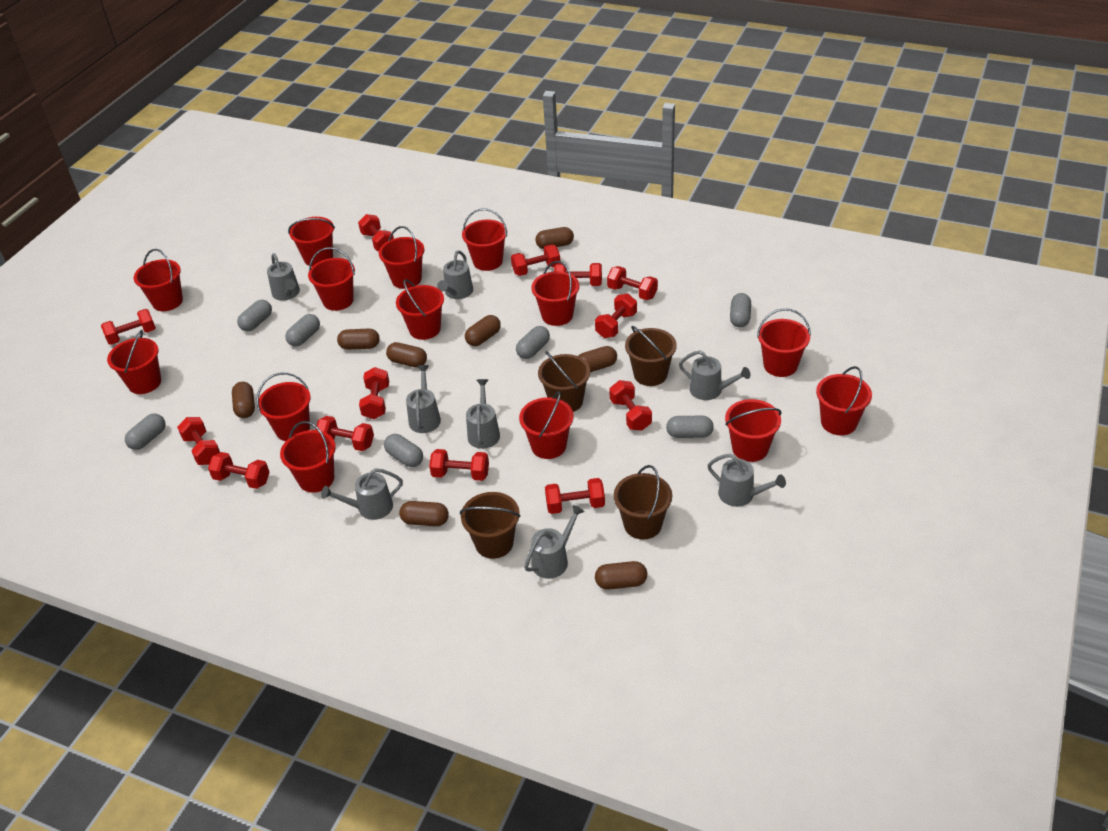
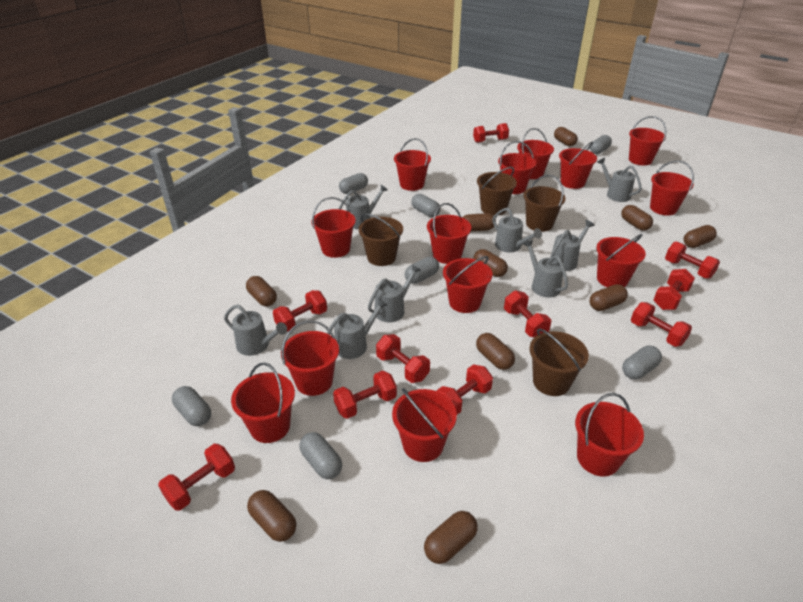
brown capsule: [232,382,255,418] [337,328,380,350] [386,342,427,368] [399,501,449,526] [465,315,501,346] [535,227,574,249] [578,346,617,372] [595,561,647,590] = 8 -> [246,276,277,306] [247,490,296,542] [424,511,478,564] [462,213,496,232] [473,249,508,277] [476,333,515,370] [554,127,578,146] [589,284,628,311] [621,205,653,231] [684,225,717,248] = 10
red dumbbell: [101,309,156,345] [177,417,220,465] [208,452,269,489] [315,416,374,451] [358,214,394,251] [359,367,389,419] [429,449,489,481] [511,244,561,276] [545,478,605,514] [554,263,602,286] [595,294,637,338] [607,266,658,300] [609,380,652,431] = 13 -> [158,444,235,511] [273,290,327,331] [333,370,397,419] [376,334,430,383] [436,364,493,415] [473,123,509,143] [504,290,551,337] [631,302,692,347] [653,269,695,310] [665,242,720,279] = 10

